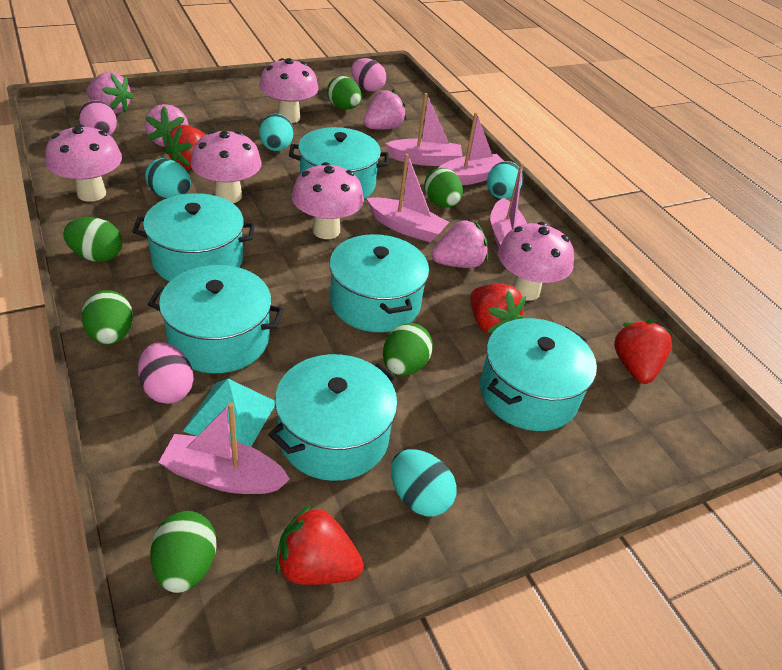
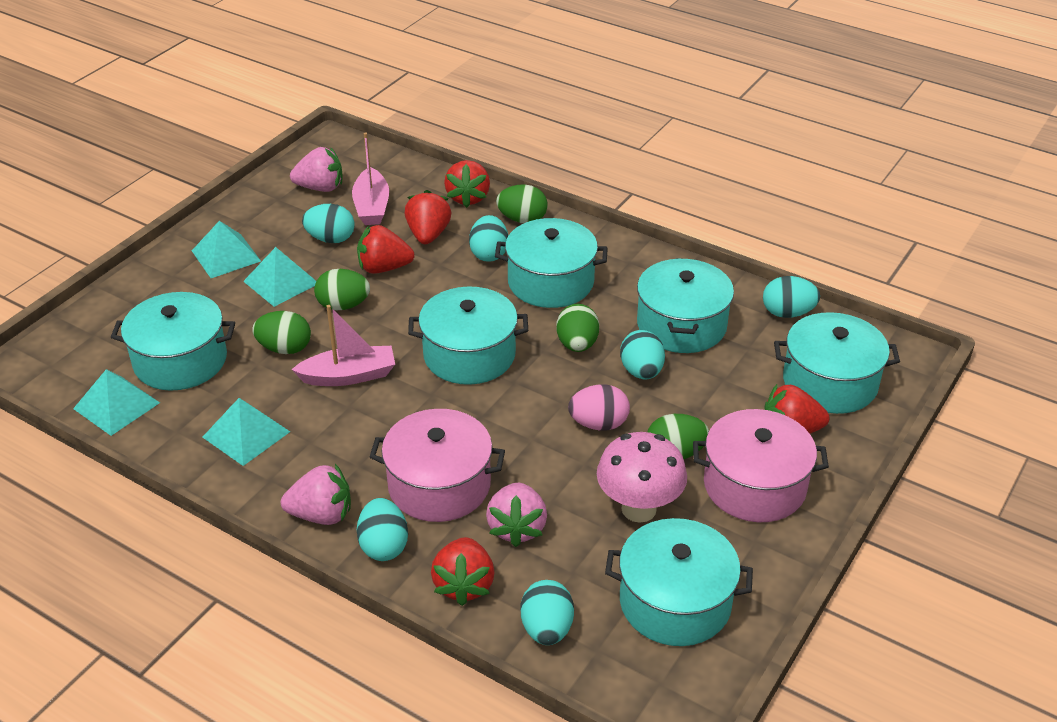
green egg: [63,217,122,262] [81,290,133,345] [150,511,217,593] [327,76,362,110] [383,323,433,376] [424,168,463,207] = 6 -> [252,311,311,354] [314,269,370,310] [496,185,547,223] [556,304,599,352] [647,414,709,459] = 5
pink boat: [158,402,290,494] [367,154,449,243] [385,93,462,166] [439,112,504,185] [490,163,527,248] = 5 -> [291,305,395,386] [352,133,389,225] = 2
pink egg: [78,100,117,135] [138,342,194,404] [351,58,386,91] = 3 -> [568,385,630,430] = 1
pink mushroom: [45,124,122,202] [190,130,262,203] [259,58,319,123] [292,162,364,239] [498,222,574,301] = 5 -> [597,432,687,523] = 1
pink pot: none = 0 -> [370,409,505,522] [693,409,829,522] = 2
pink strawberry: [86,72,134,114] [145,104,189,148] [364,89,407,129] [432,220,488,268] = 4 -> [281,464,351,525] [290,147,342,192] [486,483,547,547] = 3
red strawberry: [165,125,206,170] [276,504,364,585] [470,284,526,334] [614,319,672,384] = 4 -> [357,225,414,274] [404,190,451,244] [431,537,495,606] [444,160,490,208] [764,384,829,434] = 5
turquoise egg: [145,158,191,198] [259,114,294,151] [391,449,457,516] [487,161,523,199] = 4 -> [302,204,355,243] [357,498,408,561] [469,215,509,262] [521,580,574,645] [620,330,665,380] [763,276,820,318] = 6
turquoise pyramid: [183,379,275,447] = 1 -> [73,369,160,436] [192,221,261,278] [203,398,290,466] [243,247,316,307] = 4

